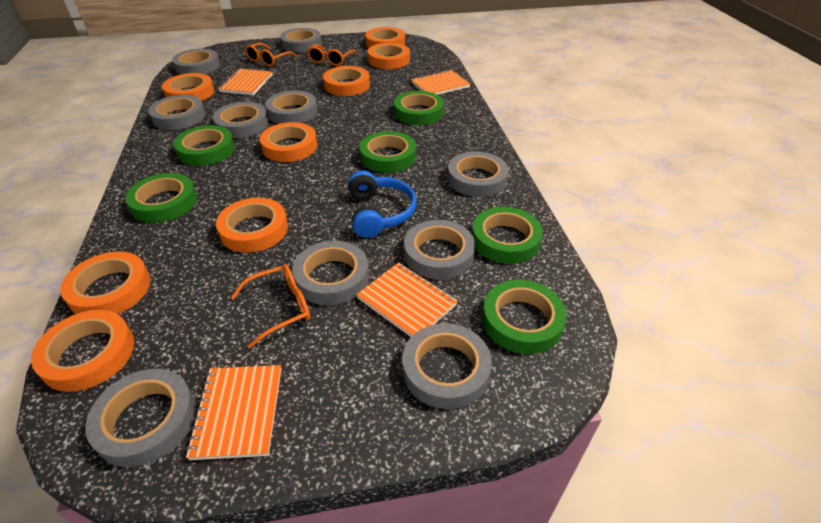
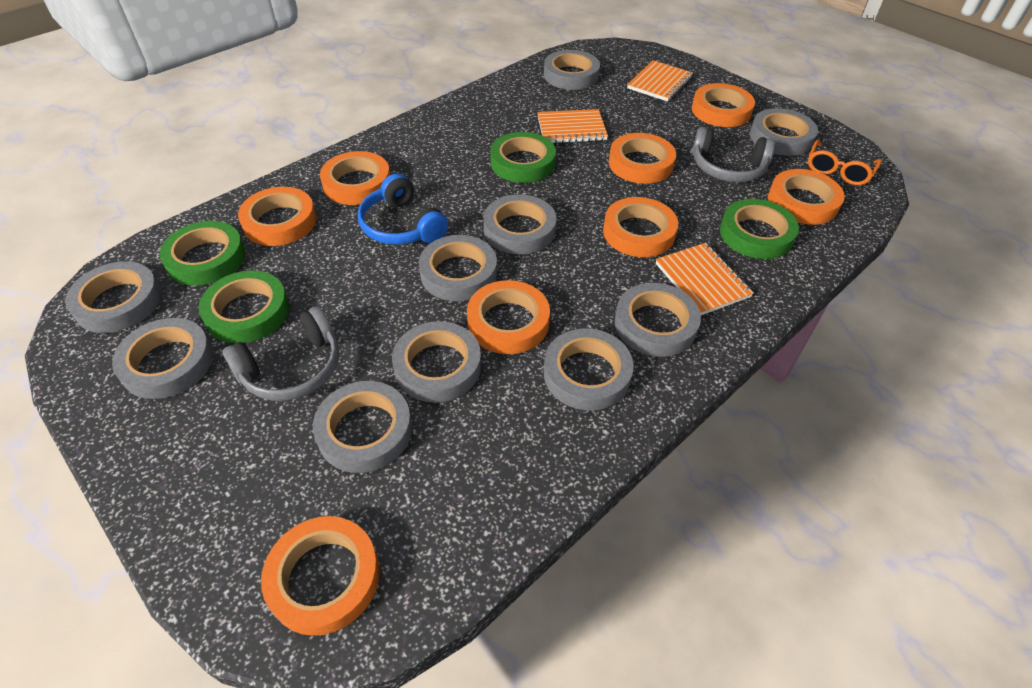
green tape: [125,173,197,223] [173,125,235,166] [359,131,416,173] [394,91,444,125] [472,207,543,264] [482,280,567,354] = 6 -> [160,221,246,286] [199,270,289,343] [490,132,556,183] [720,199,799,259] = 4
grey headphones: none = 0 -> [222,307,339,401] [692,127,775,182] = 2
orange glasses: [231,264,310,348] [245,43,297,67] [307,44,357,66] = 3 -> [808,140,882,185] = 1
orange notebook: [186,365,281,460] [218,69,273,95] [356,263,458,337] [411,70,470,95] = 4 -> [537,109,608,143] [627,60,693,102] [656,243,754,315] = 3

